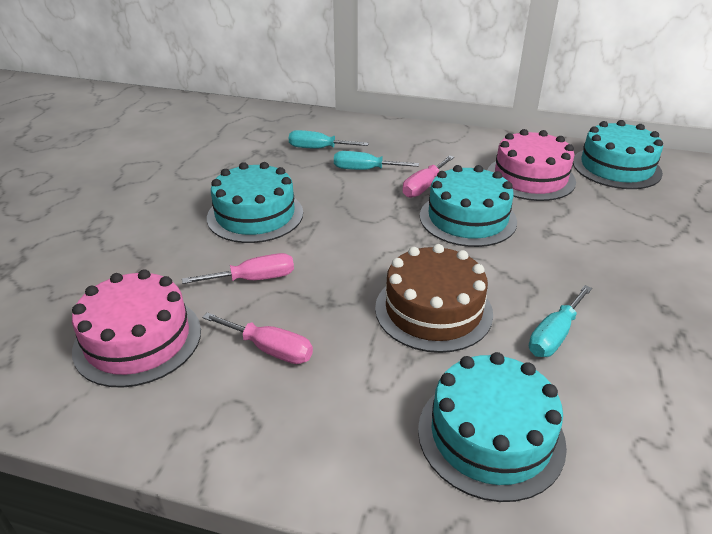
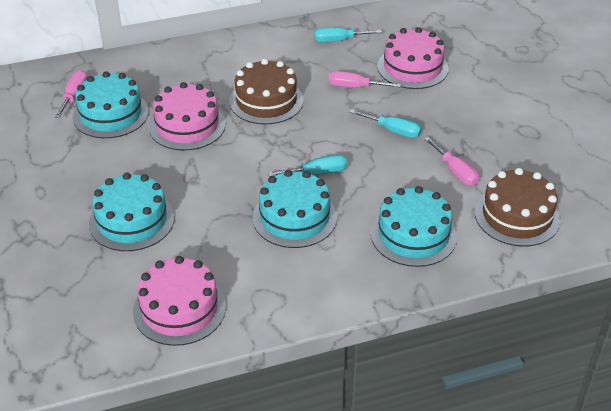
brown cake: [375,244,493,353] = 1 -> [229,59,303,124] [475,168,560,247] = 2
pink cake: [72,269,201,388] [487,129,576,201] = 2 -> [133,256,226,346] [149,82,225,150] [377,27,449,89] = 3

